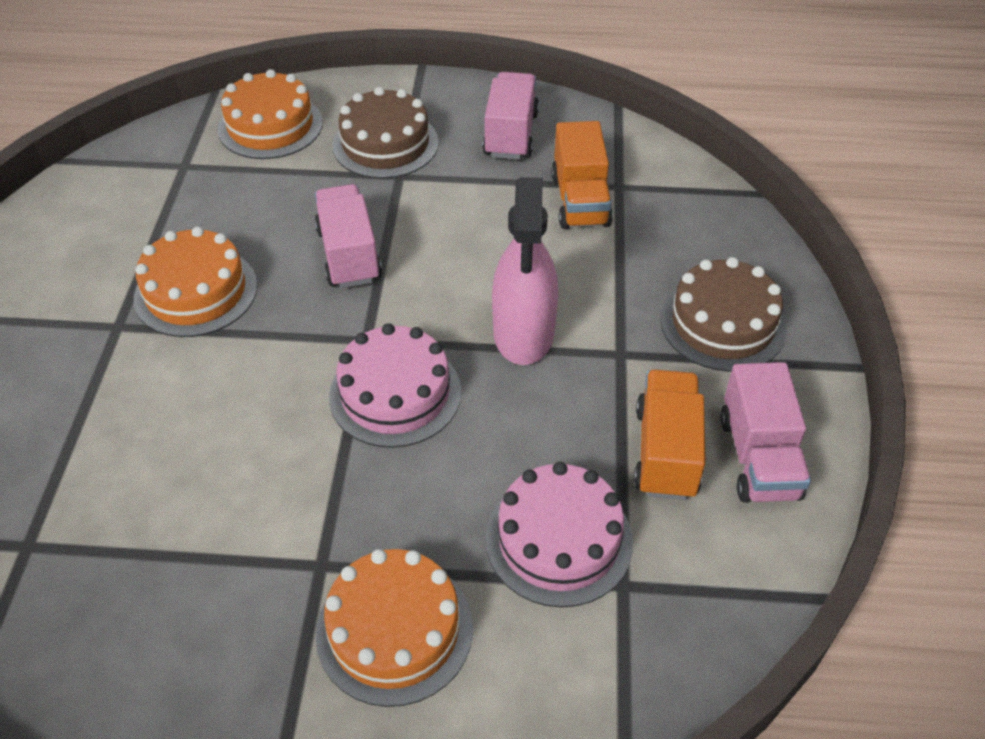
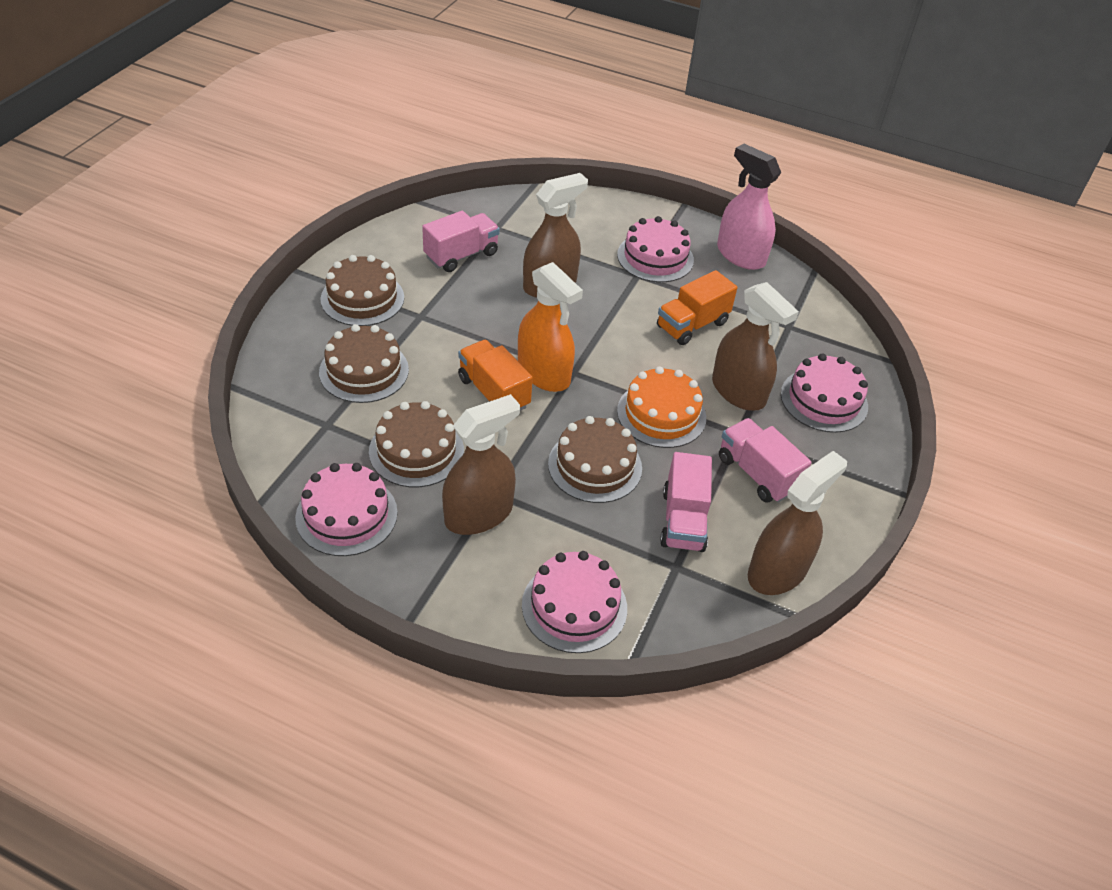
brown cake: [332,87,439,179] [660,257,787,372] = 2 -> [319,324,409,403] [320,255,404,326] [369,401,464,487] [548,416,642,503] = 4
brown spray bottle: none = 0 -> [442,394,520,535] [523,173,588,298] [712,282,799,411] [748,451,847,595] = 4
orange cake: [134,227,258,337] [218,69,323,159] [316,549,473,707] = 3 -> [617,366,706,448] = 1
orange spray bottle: none = 0 -> [518,262,583,392] = 1
pink cake: [329,323,461,448] [485,462,633,608] = 2 -> [295,463,398,556] [522,551,627,653] [617,216,694,282] [781,354,868,433] = 4

